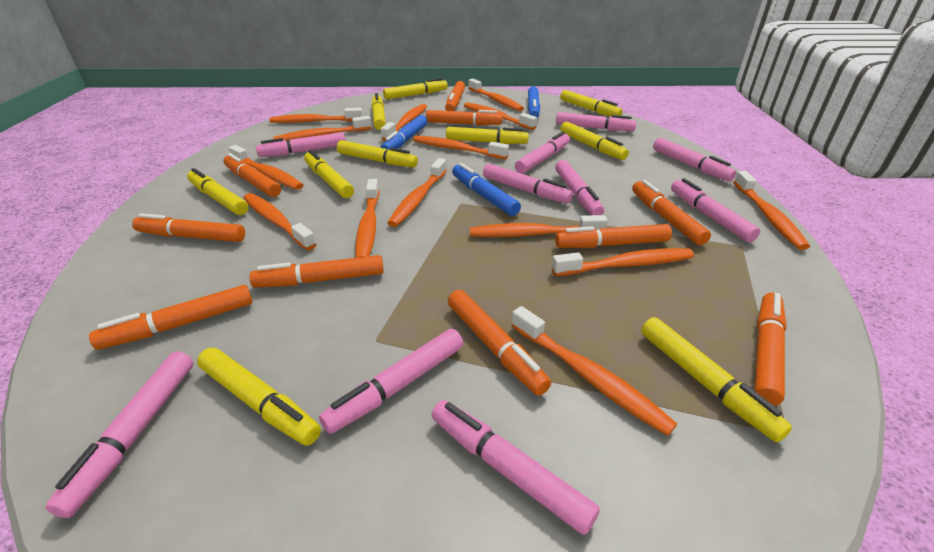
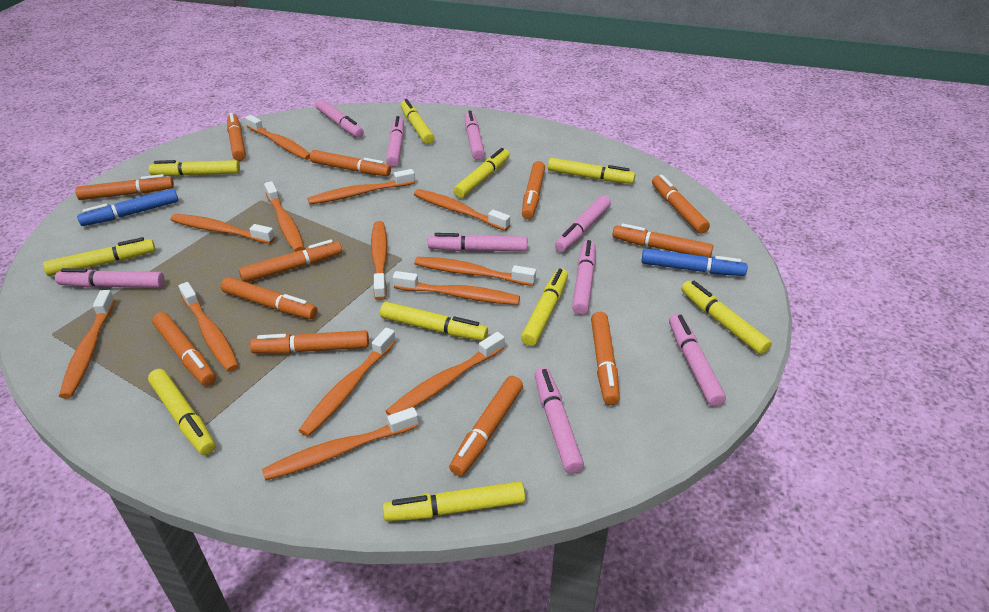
blue marker: [381,115,427,150] [452,163,521,216] [528,86,540,118] = 3 -> [77,189,178,226] [641,248,748,276] = 2
orange marker: [89,285,252,350] [132,213,245,242] [223,153,281,197] [249,255,384,288] [426,110,502,125] [445,81,465,111] [448,290,551,395] [555,224,672,248] [632,180,711,245] [754,293,787,406] = 10 -> [75,174,174,200] [152,312,216,386] [221,277,318,319] [227,113,246,161] [239,239,342,282] [250,330,369,354] [310,150,391,176] [449,376,523,476] [522,161,545,219] [591,312,620,405] [612,223,713,258] [652,175,710,234] = 12
orange toothbrush: [229,145,303,190] [243,193,316,250] [269,108,363,123] [273,116,372,141] [355,179,380,258] [381,104,427,141] [387,158,447,227] [413,136,509,159] [464,103,537,130] [468,79,524,111] [470,215,608,237] [511,306,677,436] [552,248,694,276] [733,171,810,250] = 14 -> [59,290,115,398] [171,214,275,244] [179,282,239,372] [245,115,310,160] [262,407,419,481] [264,181,304,252] [298,328,396,437] [307,169,415,205] [371,221,387,300] [386,332,505,415] [393,271,520,305] [414,189,510,231] [414,257,536,286] = 13
pink marker: [45,351,193,518] [256,132,345,157] [319,329,463,434] [431,400,600,535] [483,163,573,204] [515,132,570,174] [555,160,604,215] [556,112,636,131] [653,138,737,181] [671,178,760,242] = 10 -> [55,268,165,288] [316,99,364,138] [386,116,404,167] [428,233,527,252] [464,110,485,160] [534,367,584,474] [555,195,611,252] [572,240,595,315] [669,314,726,406] = 9

